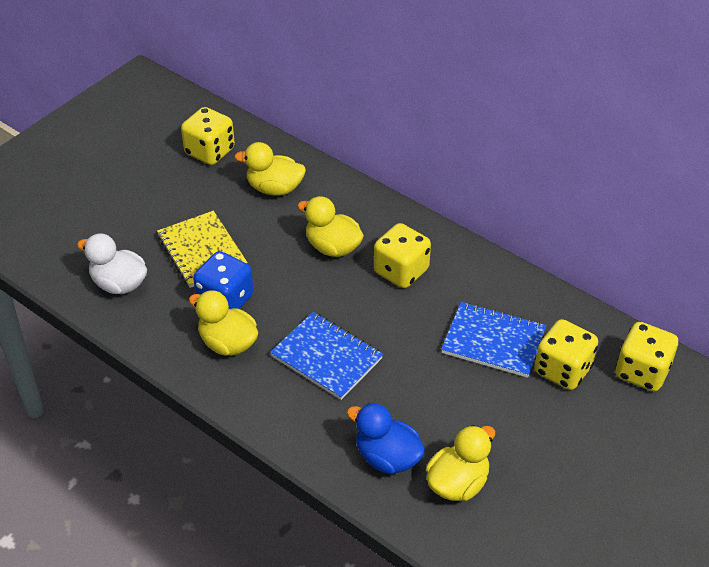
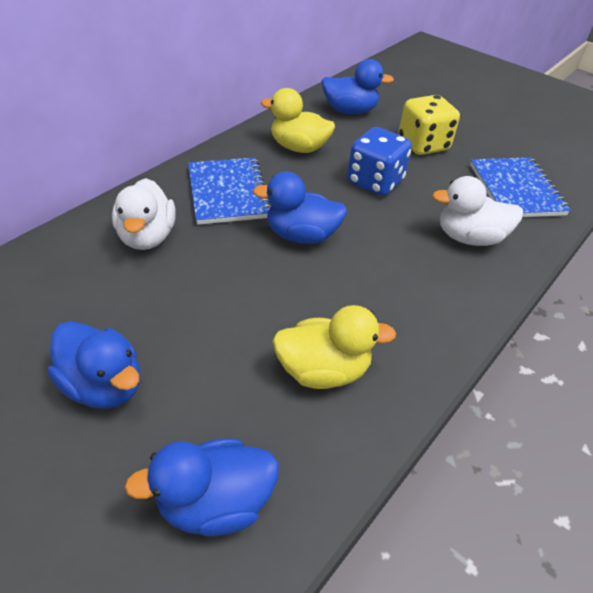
blue duck: [347,403,425,474] = 1 -> [48,321,140,409] [124,439,279,536] [253,172,347,244] [322,59,394,114] = 4
white duck: [77,234,147,294] = 1 -> [112,178,175,250] [432,176,523,246] = 2
yellow dice: [181,107,235,165] [374,223,431,288] [535,319,598,390] [616,322,678,391] = 4 -> [399,95,460,155] = 1
yellow duck: [189,290,258,356] [234,142,306,196] [297,196,364,257] [426,425,495,501] = 4 -> [261,88,335,153] [272,305,396,389] = 2
yellow notebook: [157,211,248,288] = 1 -> none = 0

